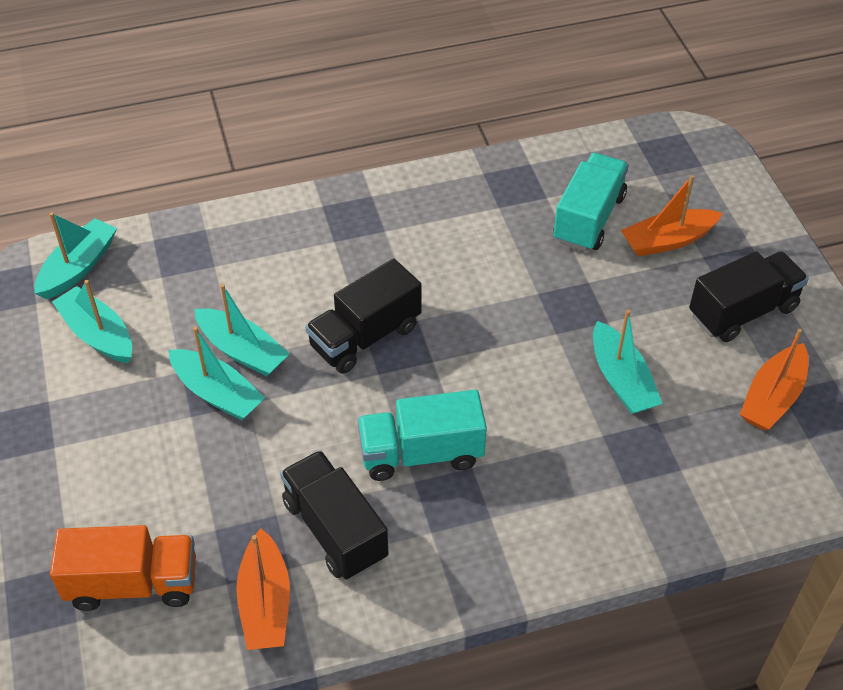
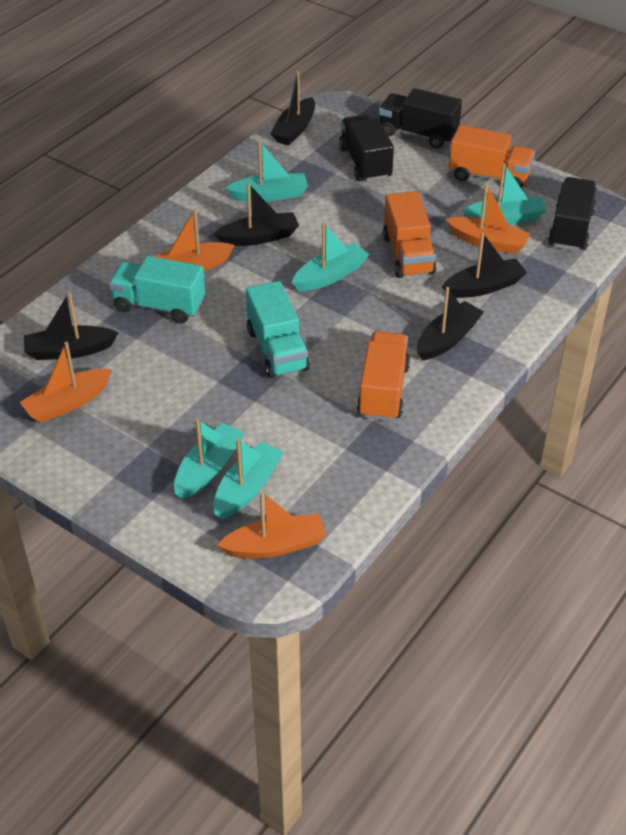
black boat: none = 0 -> [24,292,119,360] [214,183,299,246] [270,71,315,145] [417,287,484,361] [442,232,527,298] = 5
orange boat: [236,528,290,650] [621,175,723,256] [740,329,809,430] = 3 -> [20,342,112,422] [152,209,235,271] [217,491,326,559] [446,184,531,254] = 4
orange truck: [50,525,196,611] = 1 -> [357,331,410,421] [383,191,436,278] [449,125,535,189] = 3

